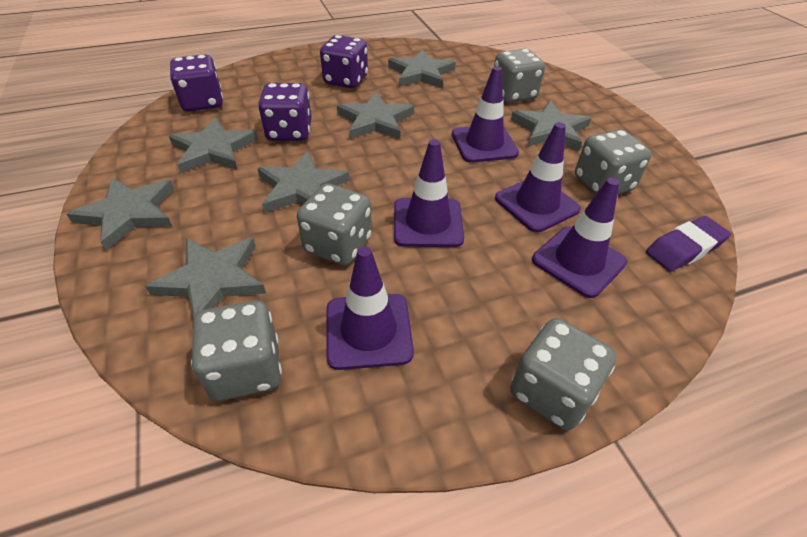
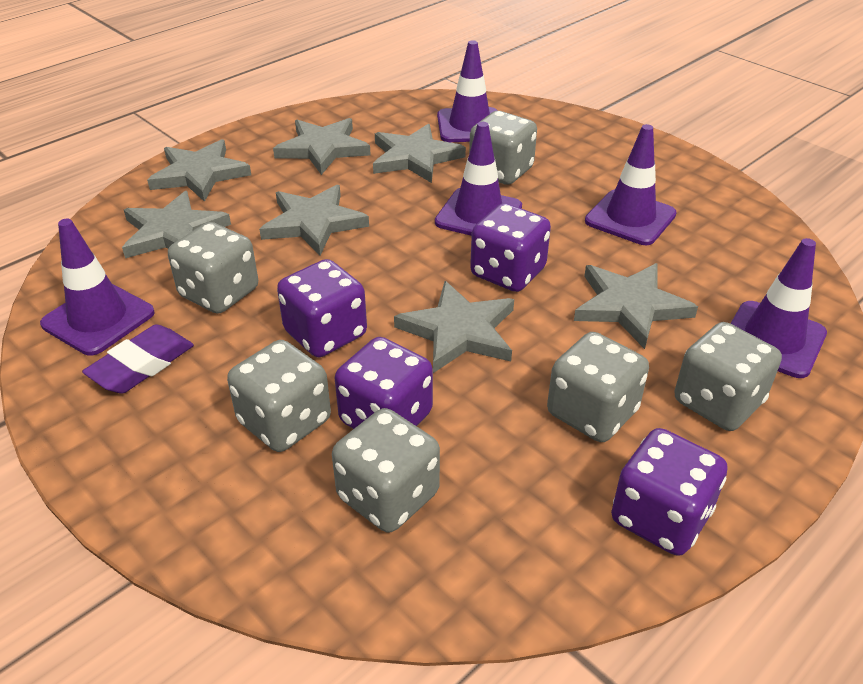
grey dice: [191,300,282,401] [297,183,372,265] [494,49,545,103] [510,318,616,430] [575,129,651,195] = 5 -> [168,222,258,314] [227,340,331,452] [332,408,440,533] [469,111,537,185] [547,332,649,442] [674,322,782,431] = 6
purple dice: [170,54,223,112] [258,83,312,141] [320,35,368,88] = 3 -> [277,259,367,357] [335,337,433,429] [470,203,551,292] [611,428,727,556] = 4

